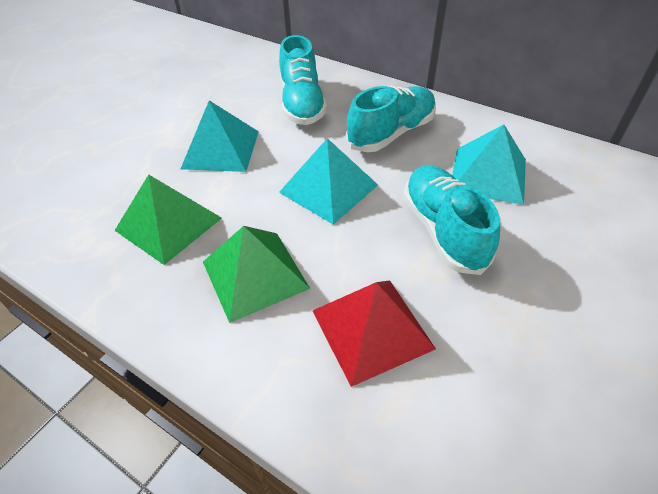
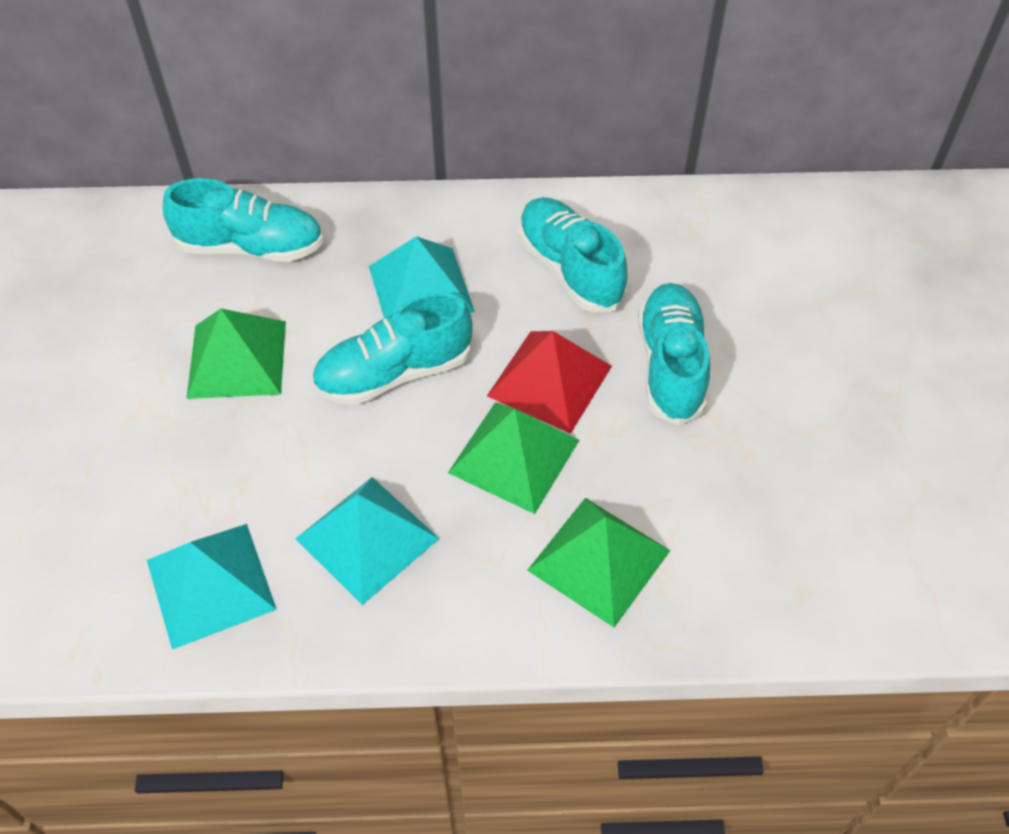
green pyramid: [114,174,222,265] [203,226,310,323] = 2 -> [186,309,286,399] [448,402,579,514] [527,498,671,627] = 3
turquoise shoe: [279,35,327,125] [346,85,436,152] [403,165,500,275] = 3 -> [163,178,324,262] [312,292,473,405] [519,197,627,312] [638,283,710,425] = 4

